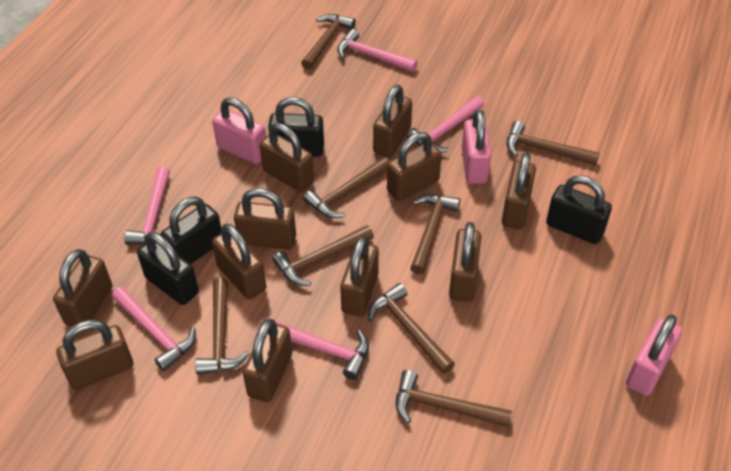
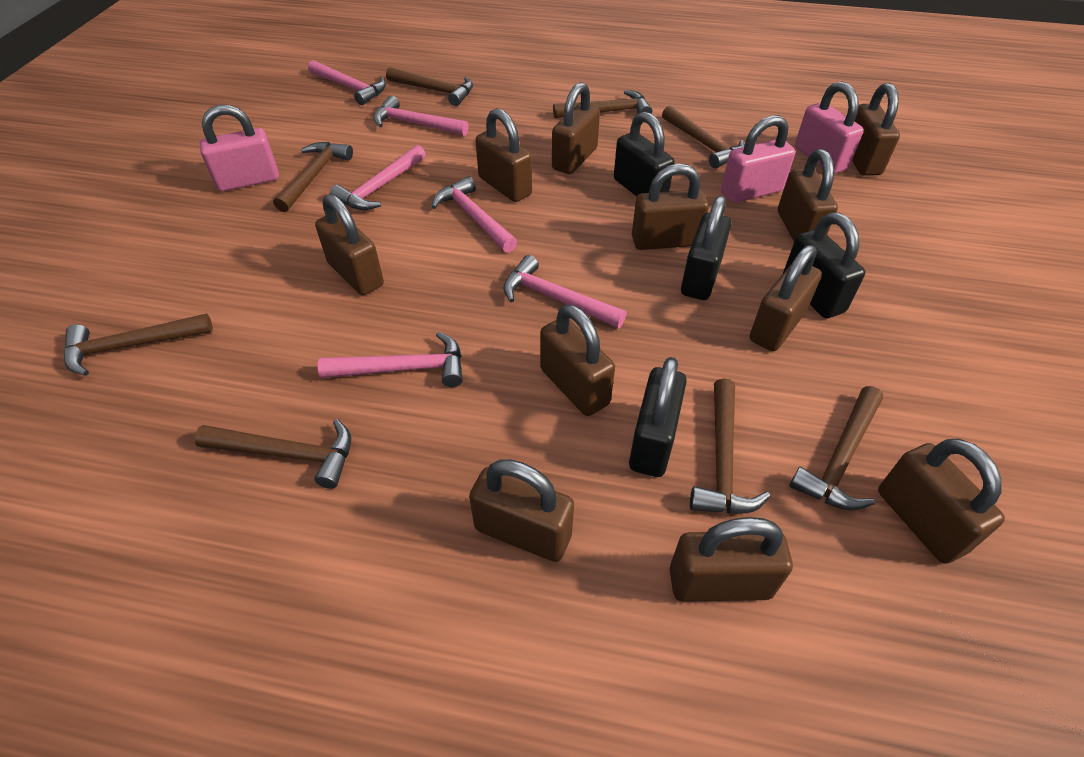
pink hammer: [112,287,196,371] [124,166,170,245] [267,318,369,380] [337,29,418,72] [407,96,484,153] = 5 -> [308,60,386,105] [318,332,463,387] [330,145,426,210] [373,96,469,136] [432,176,517,253] [503,255,627,328] = 6

